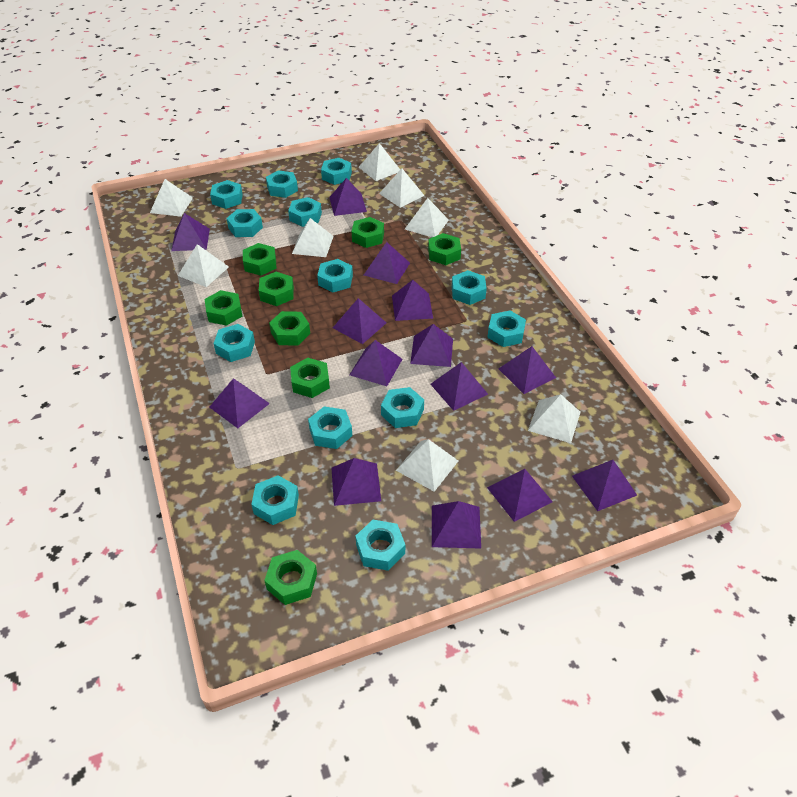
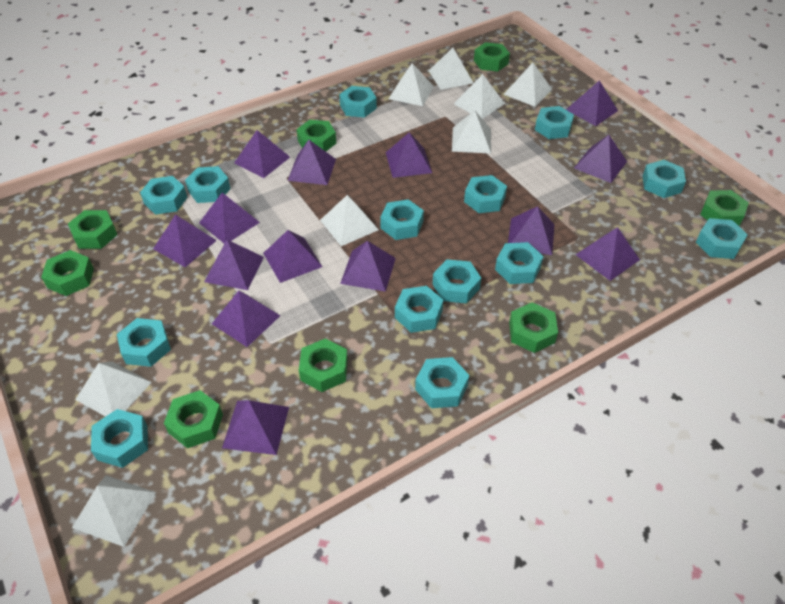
turquoise nut: [210,180,243,209] [213,324,255,362] [226,209,263,237] [251,475,299,525] [266,170,298,198] [288,197,322,227] [308,406,352,449] [317,259,353,293] [321,158,352,185] [356,520,405,571] [381,387,424,428] [452,270,487,305] [487,310,526,347] = 13 -> [91,409,148,468] [117,318,171,367] [140,176,187,215] [185,166,230,203] [339,86,377,118] [380,199,424,240] [395,286,443,333] [415,357,469,408] [433,259,481,303] [464,175,507,213] [495,242,544,284] [535,106,574,139] [643,160,686,198] [696,218,748,259] = 14

